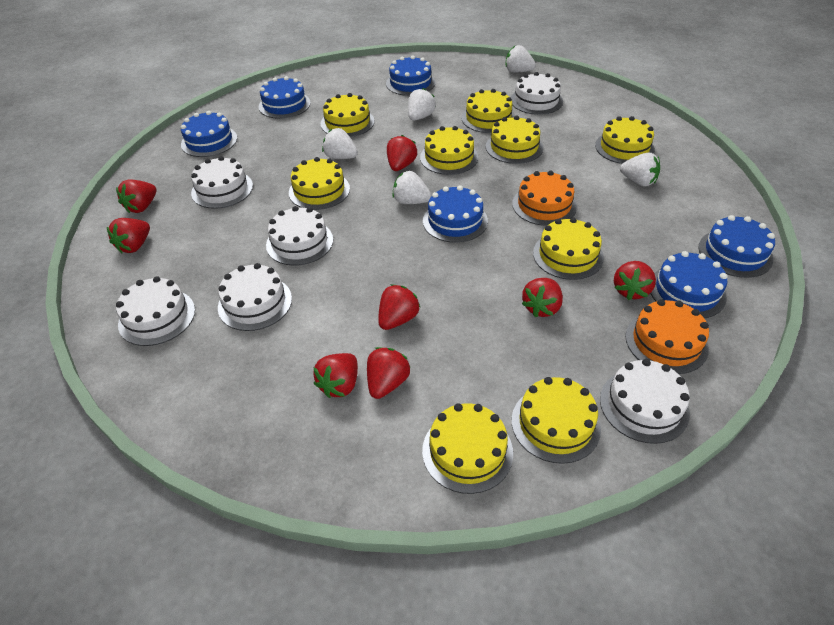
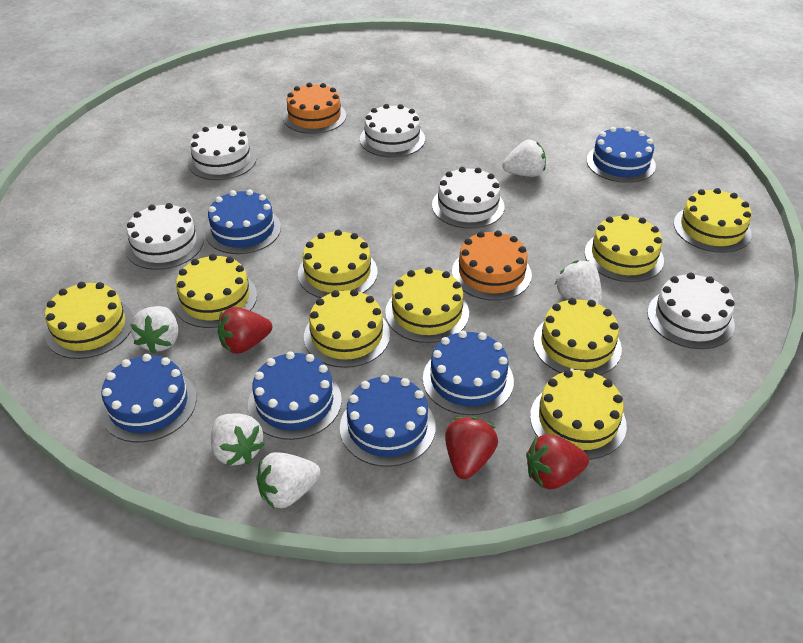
red strawberry: [107,218,150,253] [116,179,156,213] [313,353,358,398] [367,347,410,399] [378,284,420,330] [387,135,417,171] [522,278,563,317] [614,261,656,300] = 8 -> [218,307,272,354] [445,417,498,479] [526,434,589,489] = 3
white cake: [116,276,195,346] [191,156,253,209] [218,263,292,331] [266,206,333,266] [511,72,563,115] [600,359,690,444] = 6 -> [125,203,204,270] [188,124,257,180] [360,104,425,158] [432,167,505,229] [647,273,735,349] = 5

